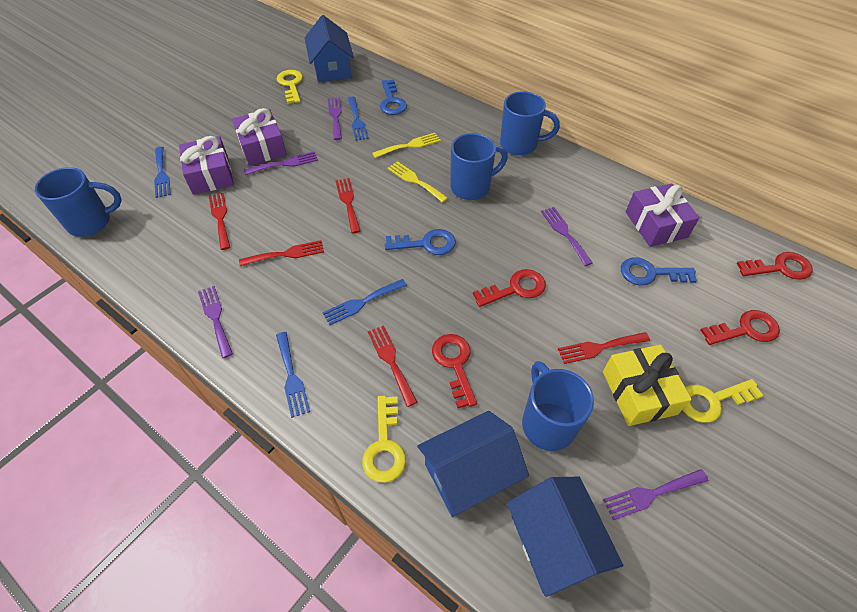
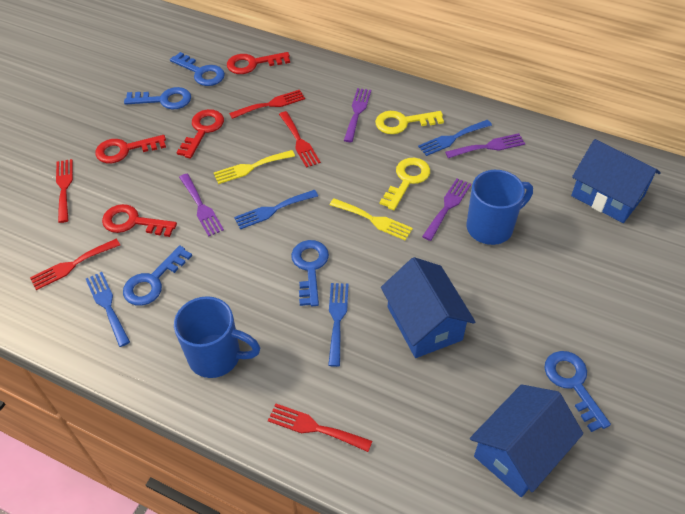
blue key: [380,80,407,115] [385,229,456,255] [621,257,697,285] = 3 -> [123,245,192,306] [124,87,191,109] [170,52,225,86] [291,240,329,306] [544,351,611,432] = 5
blue mug: [35,167,122,237] [450,133,508,200] [500,91,560,155] [522,361,594,451] = 4 -> [174,296,260,378] [466,170,533,245] = 2
purple fork: [198,286,233,358] [244,151,318,175] [328,97,342,140] [541,207,593,266] [603,469,708,520] = 5 -> [179,174,224,236] [344,88,371,142] [422,179,471,241] [445,133,525,158] = 4
purple gift: [179,136,234,195] [232,108,287,166] [626,183,699,247] = 3 -> none = 0
yellow gift: [603,345,692,426] = 1 -> none = 0
yellow key: [277,70,303,104] [362,395,406,483] [683,379,764,423] = 3 -> [375,111,444,134] [380,158,430,210] = 2

